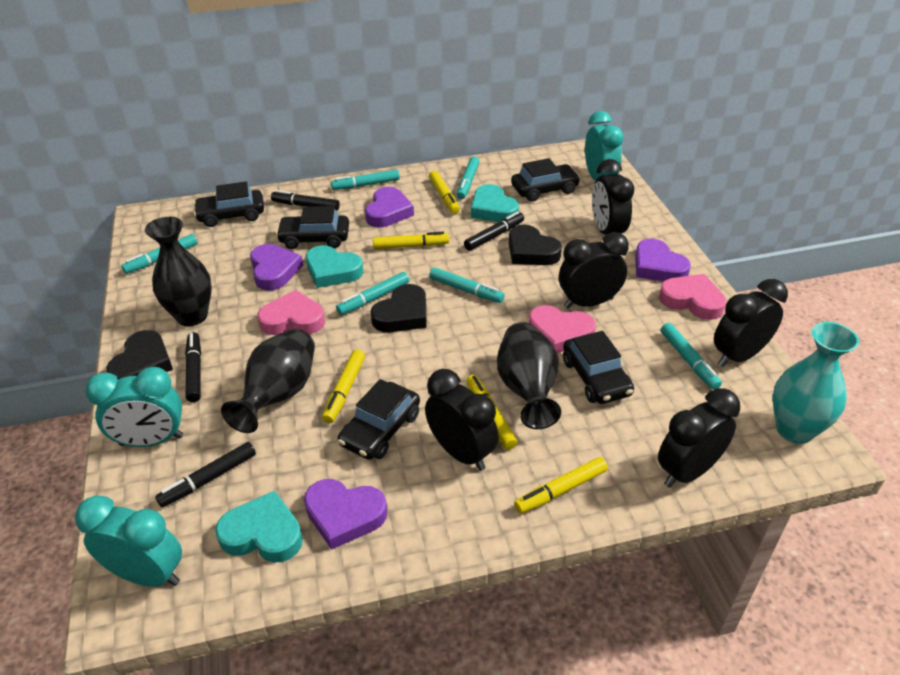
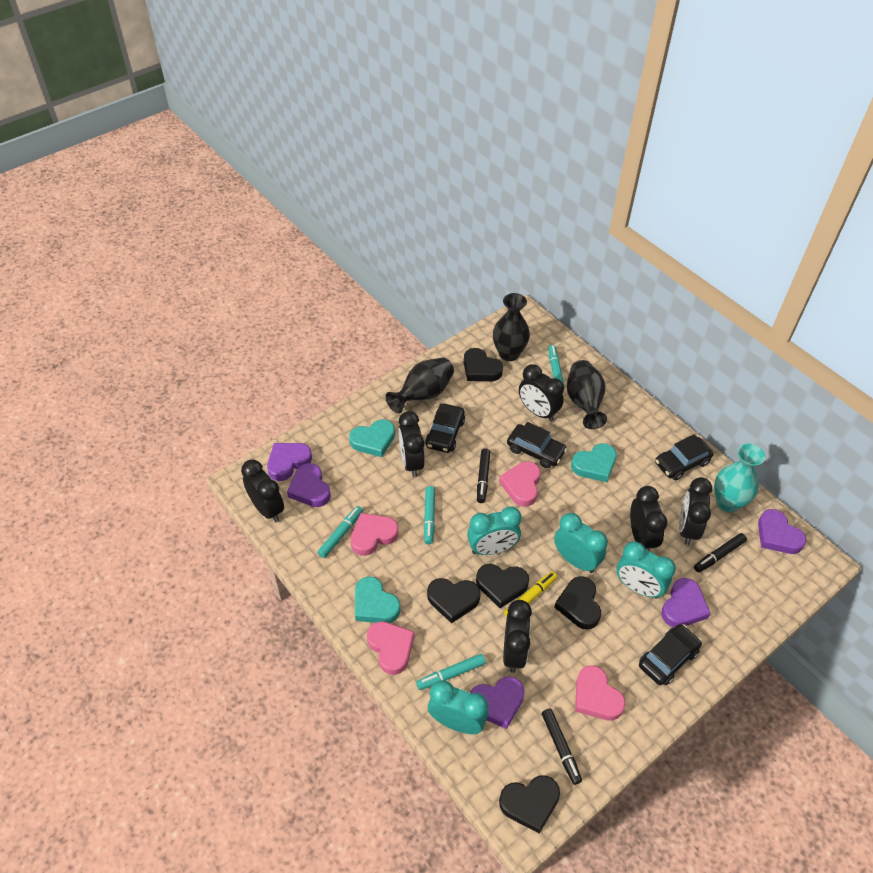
black car: [194,182,264,227] [276,206,349,249] [338,379,420,460] [511,158,580,202] [563,331,634,404] = 5 -> [425,404,465,453] [507,422,567,468] [639,624,702,685] [655,434,714,480] = 4
black clock: [425,369,499,471] [559,232,629,309] [592,159,634,235] [658,388,740,488] [714,279,788,367] = 5 -> [241,460,284,522] [399,411,425,477] [503,600,532,673] [519,364,564,422] [630,486,668,551] [679,477,712,545] = 6
black heart: [106,330,173,379] [371,284,427,332] [509,225,562,265] = 3 -> [427,578,481,623] [464,348,503,381] [476,564,529,608] [499,775,560,834] [554,576,601,629] = 5
black marker: [155,442,256,507] [185,332,201,402] [271,190,340,211] [464,212,524,251] = 4 -> [477,448,490,503] [542,709,582,785] [694,533,747,572] = 3
pink heart: [257,290,325,335] [529,305,596,353] [659,274,726,320] = 3 -> [350,513,398,556] [367,621,414,675] [499,461,541,507] [575,666,626,720] = 4
purple heart: [250,244,303,291] [304,479,387,550] [365,187,414,227] [635,239,691,282] = 4 -> [267,443,312,481] [287,463,331,507] [470,677,525,729] [661,578,711,627] [758,509,807,554] = 5
turquoise clock: [75,496,182,587] [86,367,183,447] [585,111,624,180] = 3 -> [428,680,488,734] [467,507,522,555] [554,513,608,573] [616,541,676,599] = 4
turquoise marker: [121,234,197,274] [331,170,400,190] [336,272,409,315] [429,267,504,303] [457,156,479,199] [661,323,722,390] = 6 -> [317,506,363,558] [416,654,486,690] [424,486,435,544] [548,345,565,388] = 4
yellow marker: [322,350,365,423] [373,232,449,249] [429,171,460,214] [466,375,517,450] [514,457,608,514] = 5 -> [504,571,557,617] = 1

